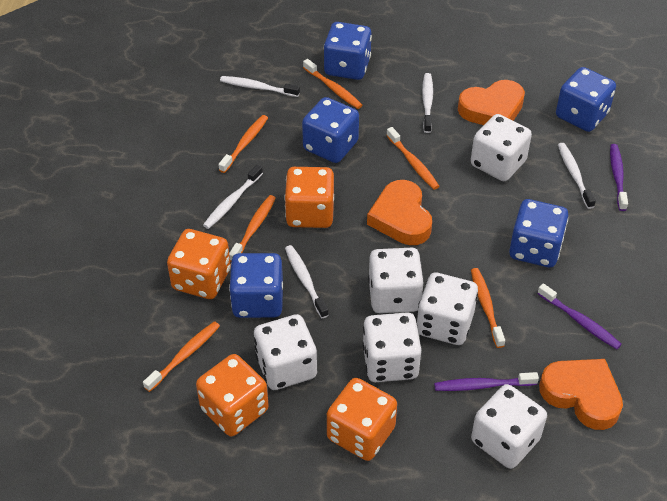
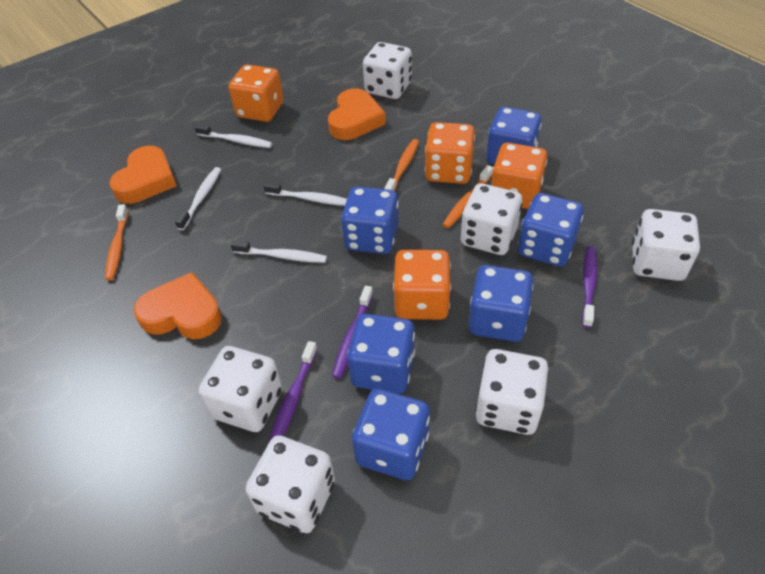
blue dice: [229,253,283,318] [302,97,359,163] [324,22,372,80] [509,199,568,268] [556,67,616,132] = 5 -> [341,186,399,254] [347,314,415,394] [352,389,430,480] [469,265,533,342] [486,107,542,165] [518,193,584,267] = 6
orange toothbrush: [143,321,220,392] [218,115,268,173] [229,195,276,262] [303,59,362,109] [386,127,439,190] [471,268,505,348] = 6 -> [105,204,129,280] [384,139,419,191] [443,165,493,228] = 3
white toothbrush: [203,165,263,229] [220,76,300,97] [285,245,329,318] [422,73,433,133] [558,143,596,209] = 5 -> [175,167,221,230] [194,124,272,148] [231,240,327,263] [263,182,347,206] = 4

